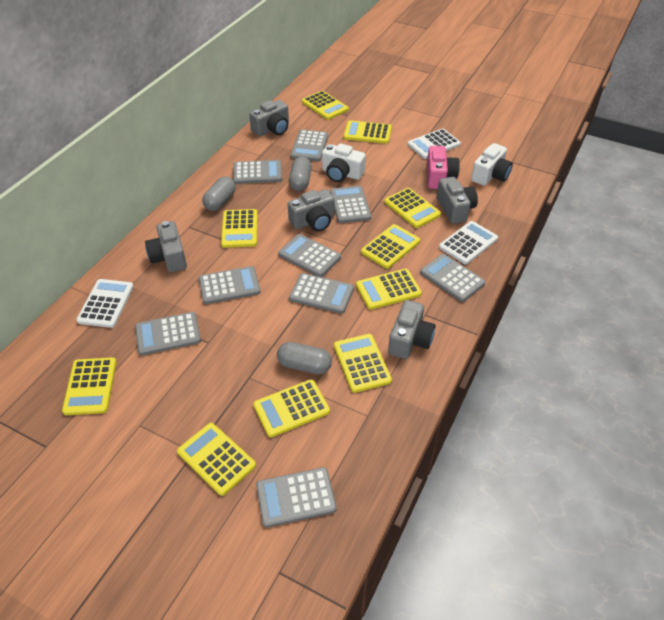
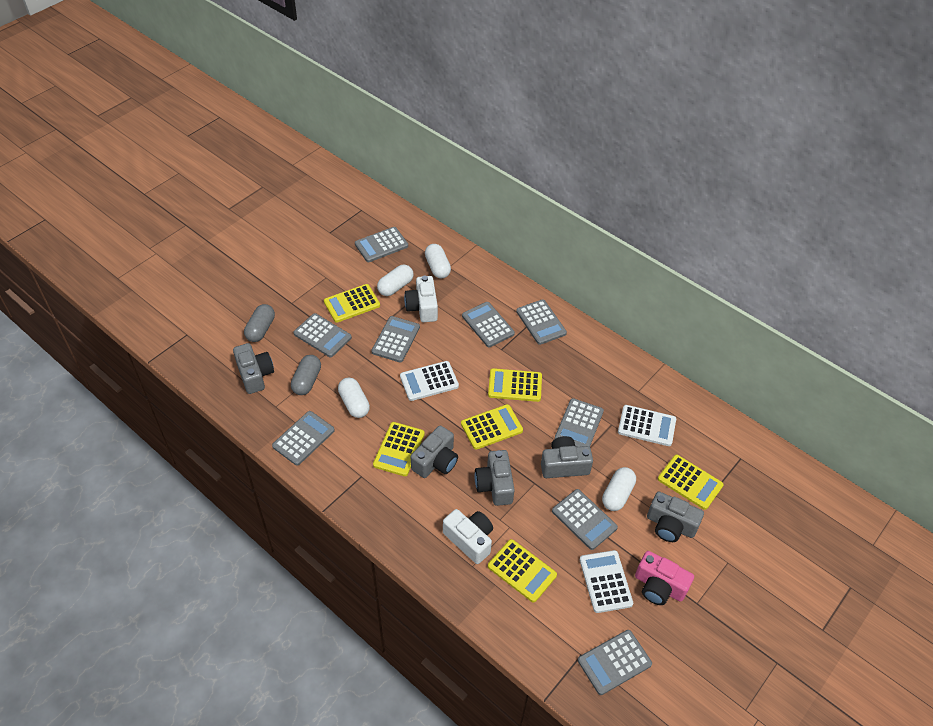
grey capsule: [202,176,236,211] [277,342,332,374] [289,157,312,191] = 3 -> [244,304,275,342] [291,355,321,395] = 2
white capsule: none = 0 -> [338,378,370,418] [377,265,413,296] [425,244,451,278] [602,467,636,511] = 4
yellow calculator: [62,358,117,415] [177,423,256,496] [221,209,258,248] [253,379,330,438] [302,91,349,120] [334,334,392,393] [344,120,392,144] [356,269,422,310] [361,224,420,269] [384,188,441,228] = 10 -> [324,284,380,323] [373,422,425,476] [461,404,523,450] [488,368,542,402] [488,539,557,603] [658,455,724,510] = 6

